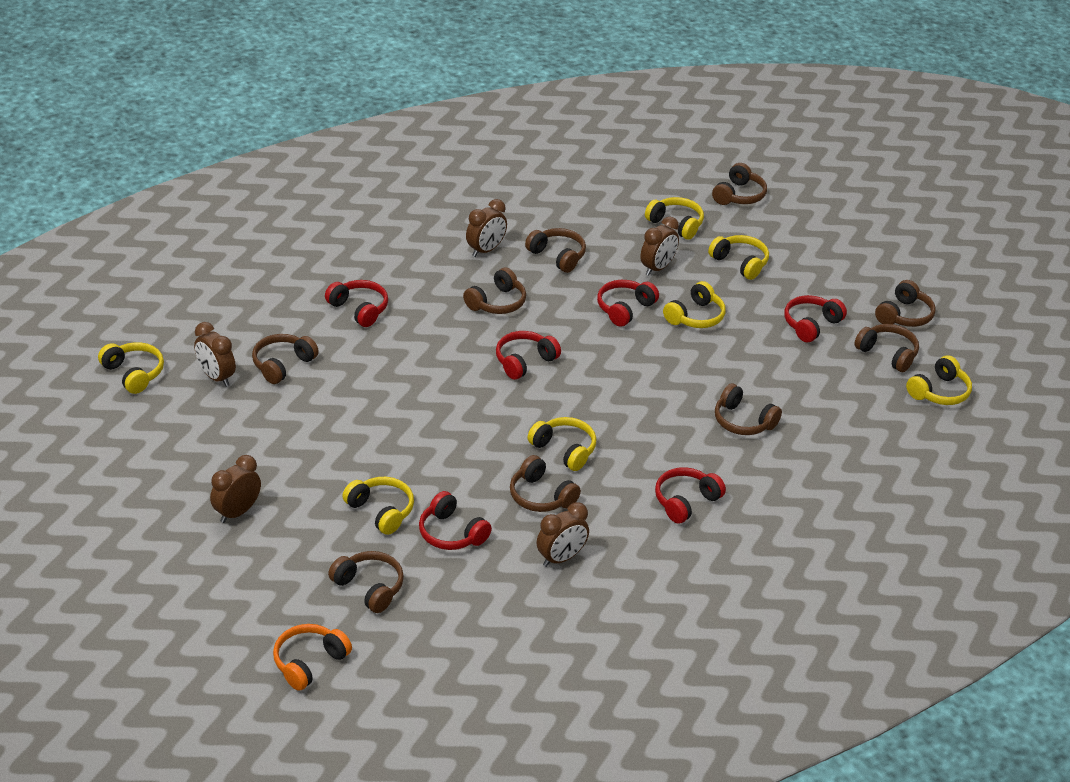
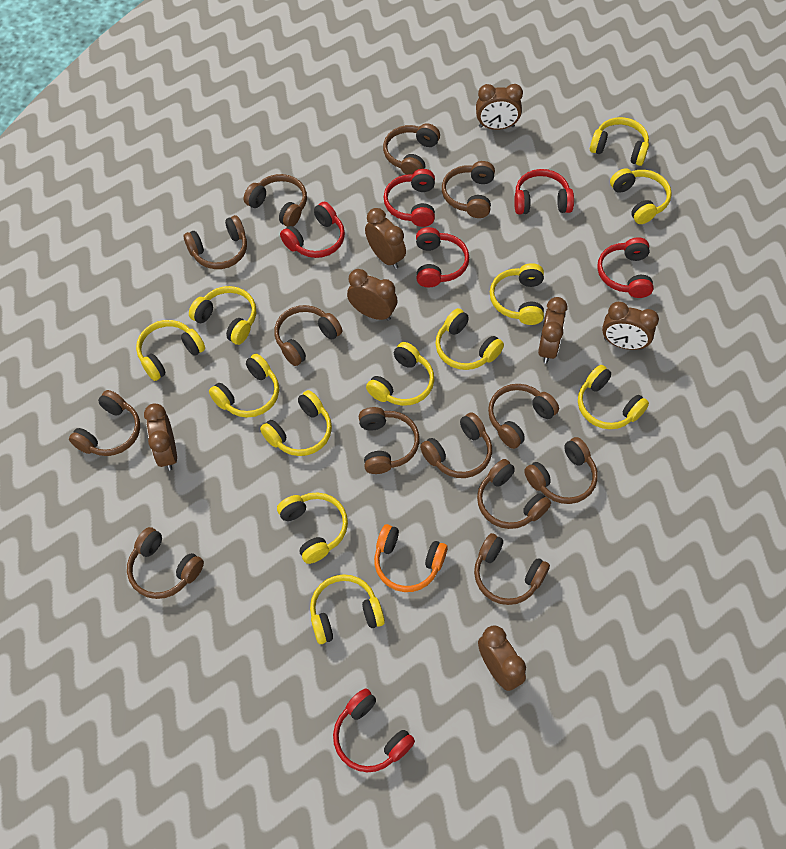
brown clock: [194,322,236,387] [210,455,261,523] [466,199,507,257] [537,502,589,567] [640,217,679,276] = 5 -> [144,403,177,471] [347,269,397,321] [365,208,406,269] [476,84,523,130] [478,625,526,691] [538,297,567,364] [602,302,659,350] = 7
brown headphones: [252,334,319,384] [328,551,404,613] [463,267,526,314] [510,455,581,512] [525,228,586,273] [712,163,767,205] [715,383,782,435] [854,324,919,372] [875,280,936,327] = 9 -> [69,390,140,456] [127,527,204,599] [184,215,247,269] [243,174,307,227] [274,305,342,366] [359,407,419,474] [383,123,440,175] [420,412,492,478] [442,161,495,218] [474,533,550,605] [477,459,551,529] [488,384,559,449] [524,437,598,504] = 13
yellow headphones: [98,342,164,394] [342,477,414,535] [528,417,596,471] [645,197,704,240] [663,281,726,328] [708,235,769,280] [906,355,972,405] = 7 -> [136,320,205,381] [189,286,256,345] [209,353,279,417] [260,390,332,456] [277,492,348,564] [310,574,385,644] [366,342,434,406] [435,308,504,370] [490,263,544,325] [578,365,649,429] [590,117,649,166] [610,168,672,224] = 12

